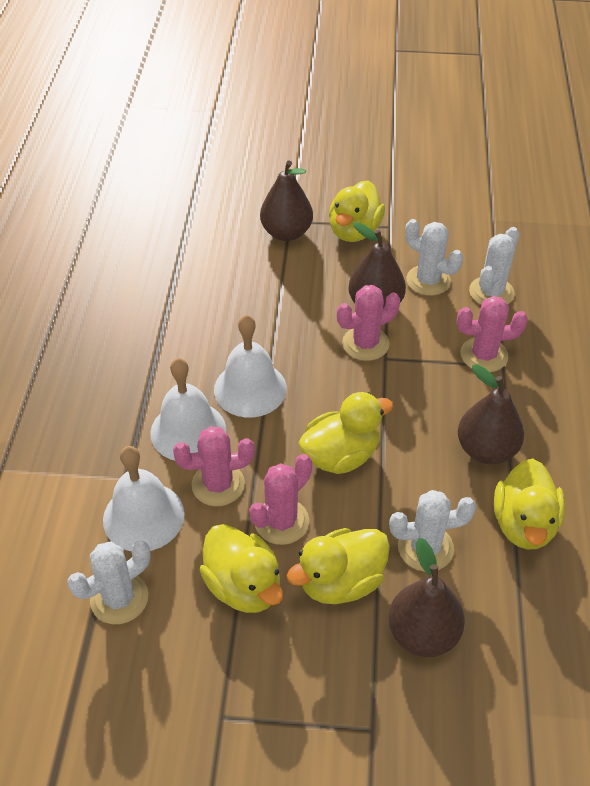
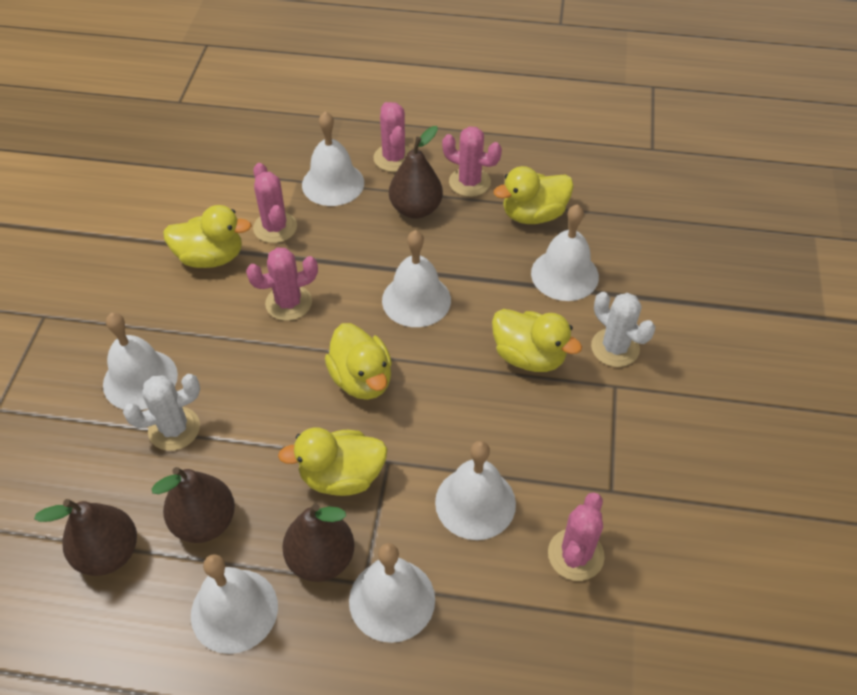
pink cactus: [173,426,255,506] [249,454,312,545] [337,285,400,361] [457,296,528,372] = 4 -> [246,248,318,321] [253,163,297,243] [373,102,411,172] [442,126,502,197] [548,492,605,581] = 5
white bell: [103,446,184,551] [150,358,226,461] [214,315,287,418] = 3 -> [103,313,178,410] [191,554,278,654] [302,111,364,206] [349,543,435,643] [382,230,451,327] [435,441,516,540] [531,204,599,301] = 7
white cactus: [67,541,151,624] [389,490,476,572] [405,219,463,296] [469,227,520,305] = 4 -> [123,374,200,451] [591,292,655,367] = 2

